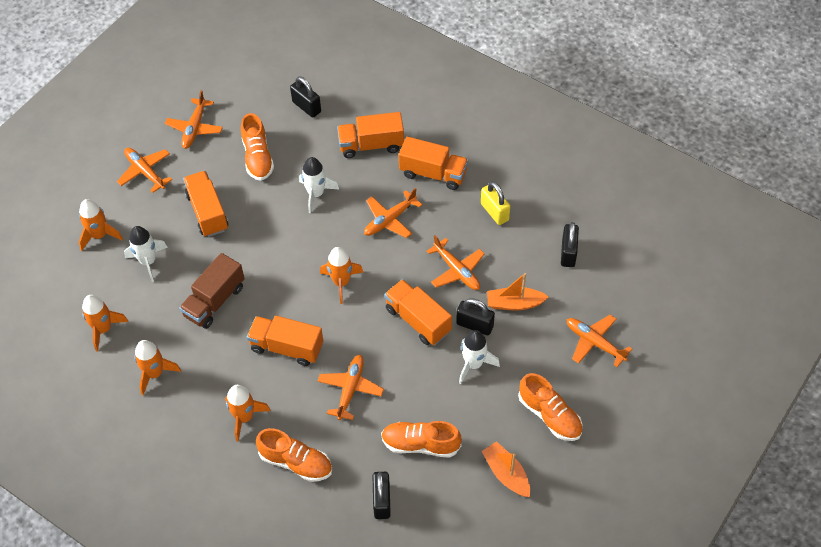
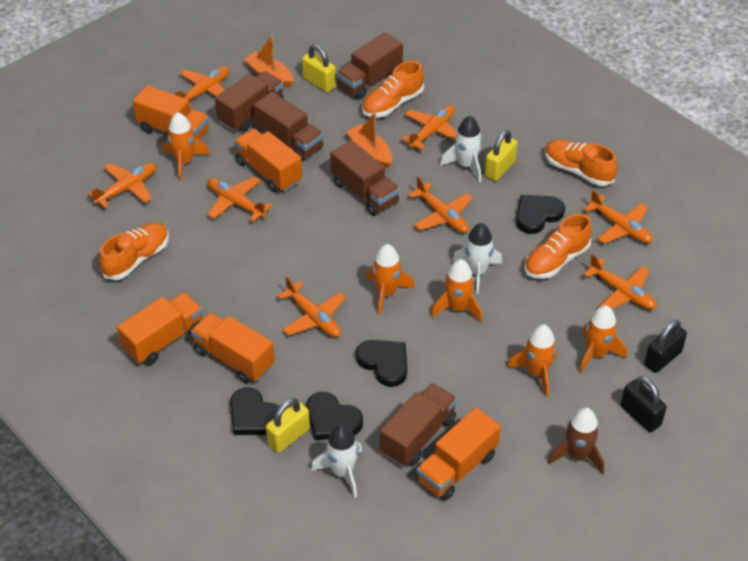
black heart: none = 0 -> [230,387,279,435] [306,392,363,440] [356,340,407,387] [516,195,565,234] = 4
black padlock: [290,76,321,118] [373,472,391,519] [456,298,495,335] [561,222,579,267] = 4 -> [621,376,667,432] [644,320,687,373] = 2
brown rocket: none = 0 -> [548,408,604,474] = 1
brown truck: [179,253,245,329] = 1 -> [215,71,284,132] [253,92,324,162] [330,140,400,216] [336,32,403,100] [380,383,457,466] = 5
orange plane: [117,148,172,193] [165,90,223,149] [317,355,384,420] [364,188,422,238] [426,235,484,290] [567,315,632,367] = 6 -> [88,163,156,208] [174,66,229,107] [207,176,272,222] [277,276,346,337] [401,105,457,151] [408,177,473,233] [583,254,657,310] [584,190,653,244] = 8
yellow padlock: [481,181,510,225] = 1 -> [266,398,310,453] [302,44,336,92] [485,130,518,181] = 3

